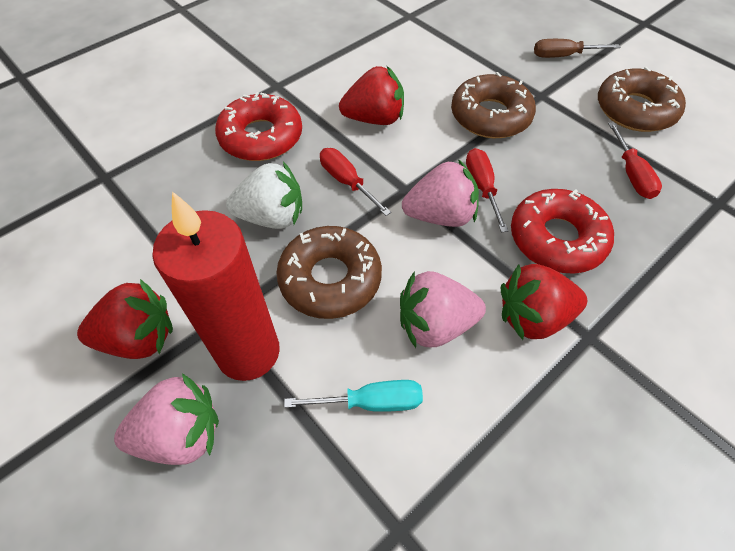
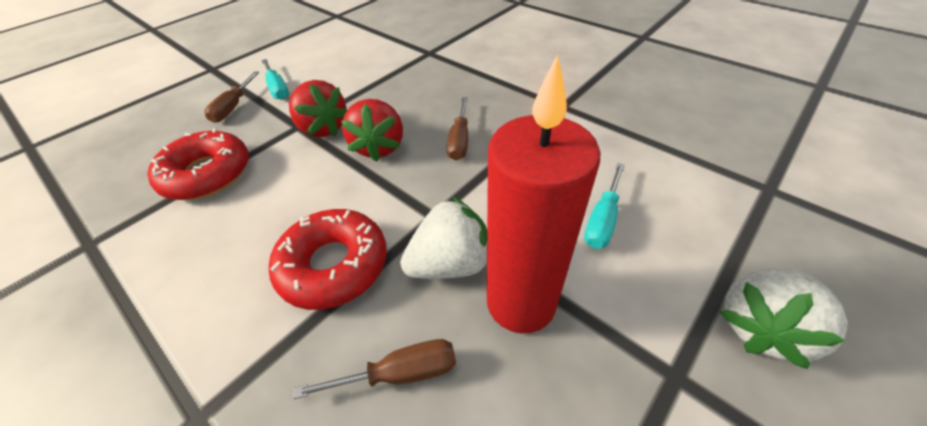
brown donut: [276,226,382,319] [451,72,536,138] [598,67,686,132] = 3 -> none = 0
brown screwdriver: [534,39,620,58] = 1 -> [204,71,259,123] [293,339,456,399] [446,97,468,160] = 3
pink strawberry: [114,373,219,465] [400,271,486,348] [402,159,479,227] = 3 -> none = 0
red screwdriver: [320,148,391,216] [466,148,508,232] [608,122,662,199] = 3 -> none = 0
red strawberry: [77,279,173,359] [339,66,404,125] [501,264,587,340] = 3 -> [289,80,347,137] [341,99,403,162] = 2
turquoise screwdriver: [284,380,423,412] = 1 -> [262,59,289,100] [584,163,625,249] = 2
white strawberry: [226,162,302,229] = 1 -> [400,196,487,279] [720,268,848,369] = 2

